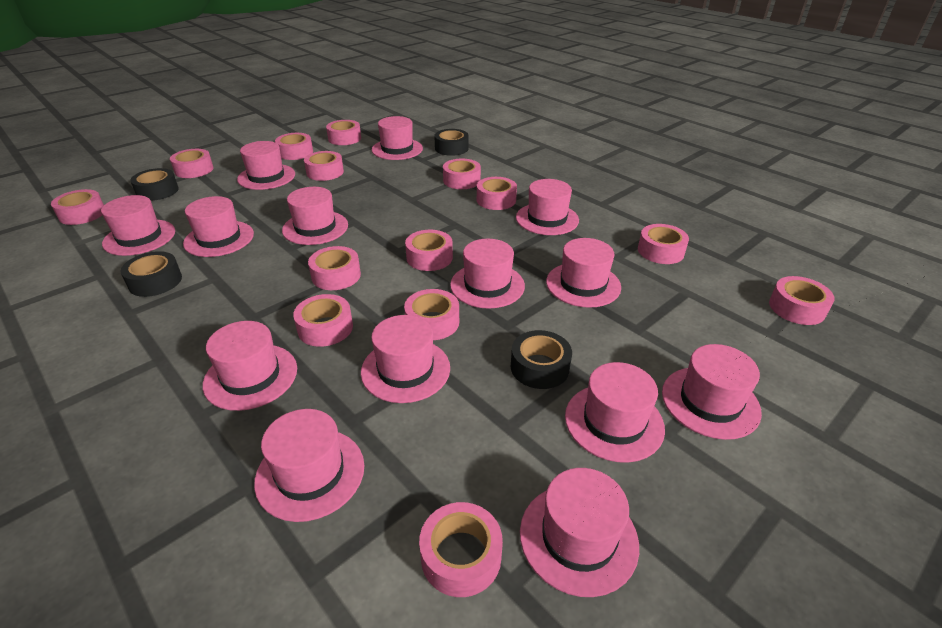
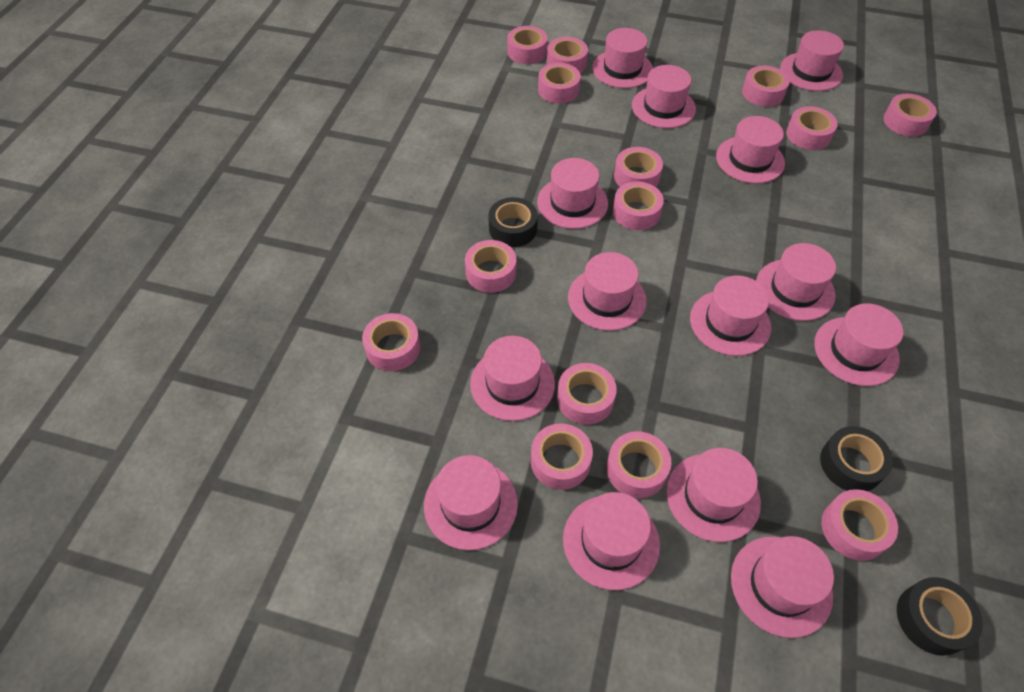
black tape: [121,251,182,297] [130,168,179,201] [434,129,469,156] [511,330,572,389] = 4 -> [488,197,538,247] [820,426,893,491] [897,577,983,656] = 3

